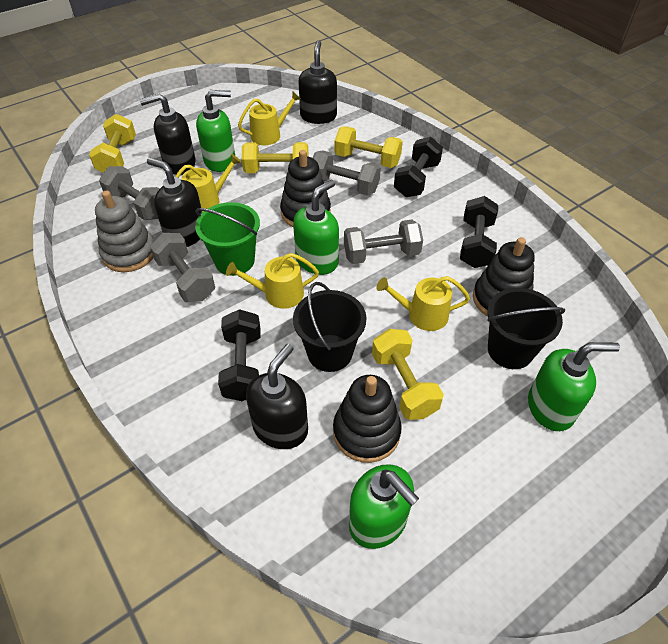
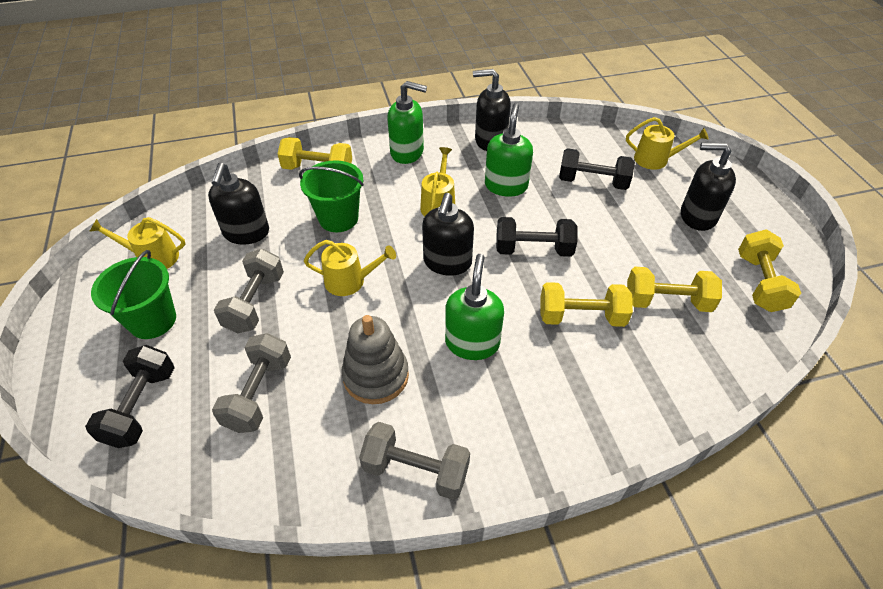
black bucket: [293,282,366,372] [487,288,565,369] = 2 -> none = 0
black stacking toy: [280,150,331,227] [333,375,402,463] [473,237,535,317] = 3 -> none = 0
green bucket: [195,202,260,276] = 1 -> [91,250,176,339] [299,160,364,232] = 2
green soap dispenser: [196,90,235,172] [293,180,339,275] [349,464,419,549] [528,342,620,431] = 4 -> [387,81,427,164] [445,254,504,360] [485,103,533,197] = 3
grey dumbbell: [99,166,160,220] [150,233,215,302] [313,150,381,195] [344,220,423,264] = 4 -> [212,333,291,433] [214,249,284,333] [359,422,470,500] = 3

